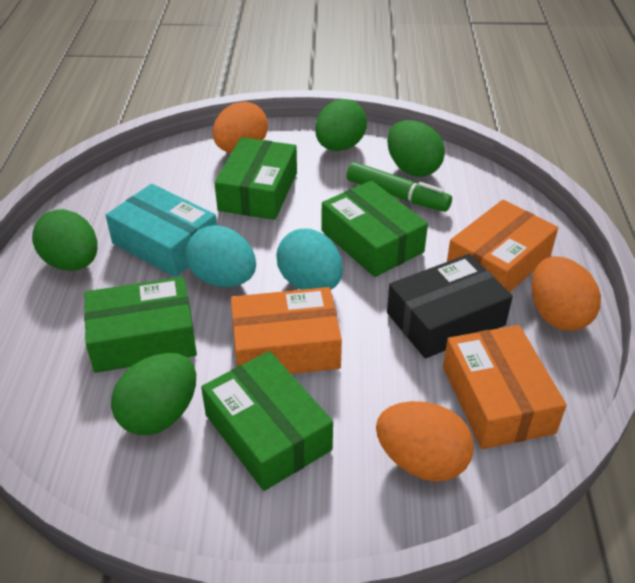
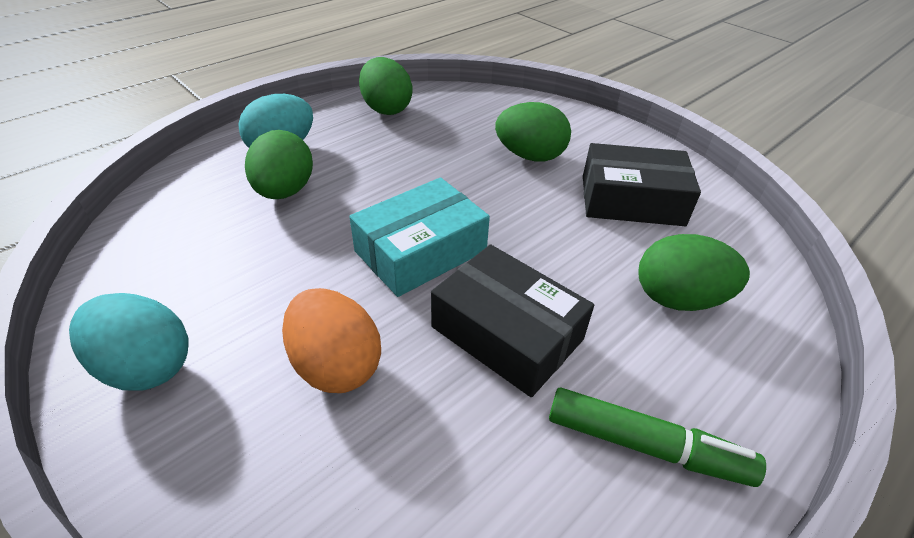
black box: [387,254,513,359] = 1 -> [431,244,594,397] [583,143,701,226] = 2
green box: [84,277,197,373] [201,351,333,491] [214,137,297,220] [322,180,428,277] = 4 -> none = 0
orange box: [231,287,342,374] [443,325,567,449] [447,200,558,292] = 3 -> none = 0
orange egg: [213,101,268,153] [376,401,474,482] [531,256,601,331] = 3 -> [282,288,381,393] = 1

